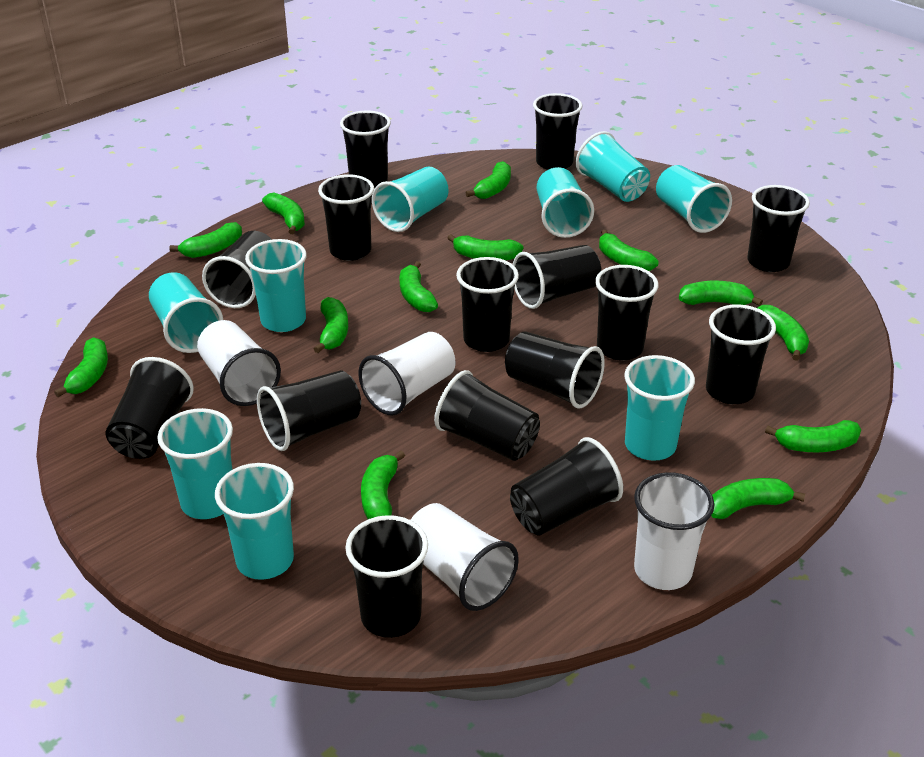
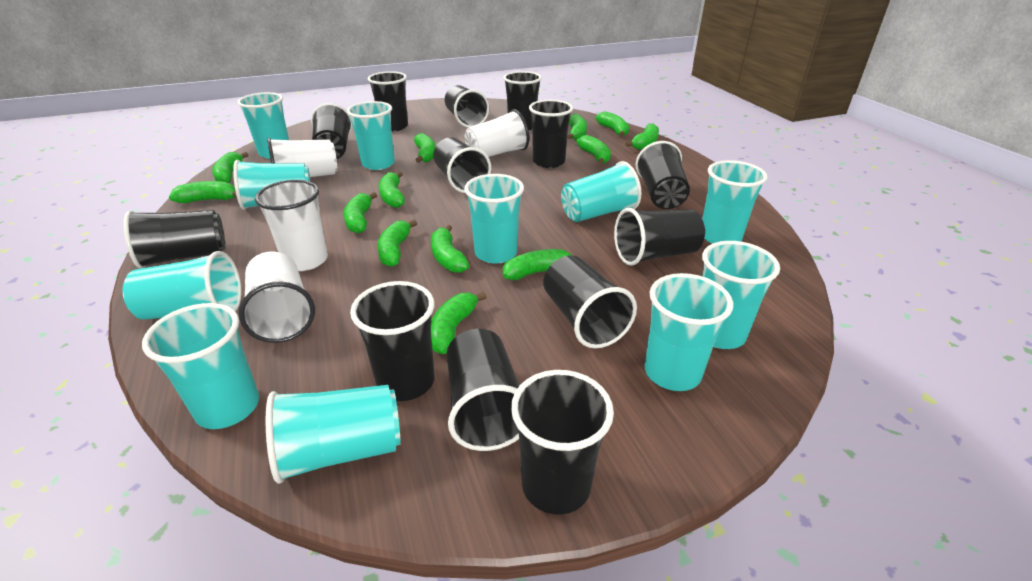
black cup: [106,357,194,459] [202,231,272,308] [257,370,361,451] [318,174,374,261] [340,111,391,189] [345,515,428,638] [434,370,540,461] [456,257,519,352] [505,331,605,409] [510,437,623,536] [512,245,601,309] [533,93,583,170] [595,265,659,361] [706,304,776,404] [747,185,810,272] = 15 -> [124,210,225,269] [311,103,352,159] [350,281,435,401] [368,71,408,132] [433,137,491,193] [445,85,489,128] [447,329,520,451] [503,71,542,131] [511,370,614,515] [529,100,573,168] [543,255,637,349] [614,208,705,266] [636,141,690,209] = 13
turquoise cup: [149,272,223,353] [157,408,233,519] [215,463,294,580] [245,239,307,332] [372,167,449,232] [537,167,594,238] [576,131,650,202] [624,355,695,461] [656,165,732,233] = 9 -> [123,251,242,320] [142,303,259,429] [233,160,311,210] [237,92,289,159] [266,385,401,484] [347,101,395,170] [464,174,524,264] [561,161,641,222] [645,273,733,391] [702,160,768,244] [702,241,780,349] = 11

